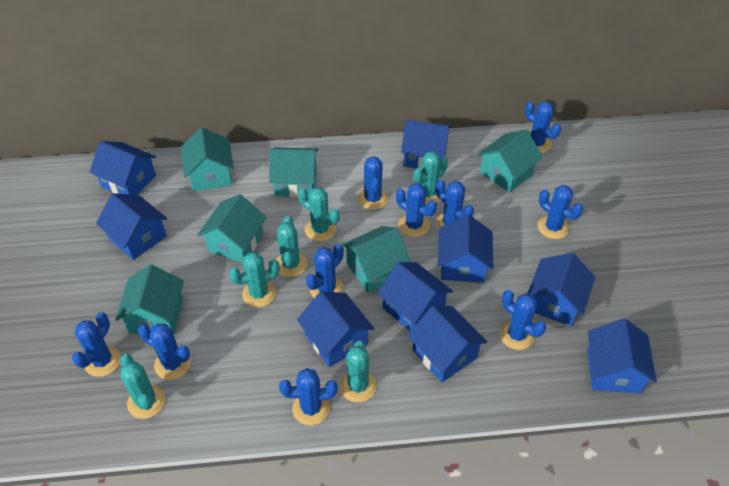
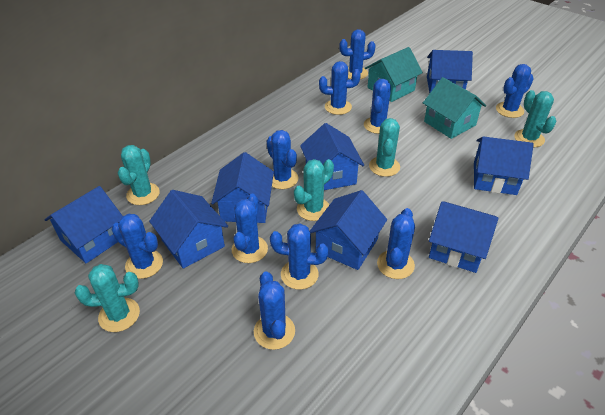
blue house: [90,141,156,195] [96,193,167,260] [297,291,374,367] [377,262,453,331] [401,120,451,169] [407,306,487,382] [438,214,493,283] [527,253,595,326] [587,319,657,394] = 9 -> [44,186,122,263] [149,190,228,269] [211,152,274,223] [300,123,364,190] [309,190,387,270] [427,50,473,94] [429,201,499,273] [474,136,534,195] = 8
turquoise cactus: [120,354,165,419] [229,252,280,307] [276,216,307,277] [298,187,340,242] [340,341,377,402] [413,151,448,204] = 6 -> [75,264,140,332] [118,145,160,205] [294,159,334,221] [369,118,400,177] [514,90,556,147] = 5
turquoise house: [115,264,184,335] [181,127,234,191] [197,194,267,263] [269,148,318,197] [341,226,411,293] [477,130,543,192] = 6 -> [365,47,423,102] [423,77,486,139] = 2

